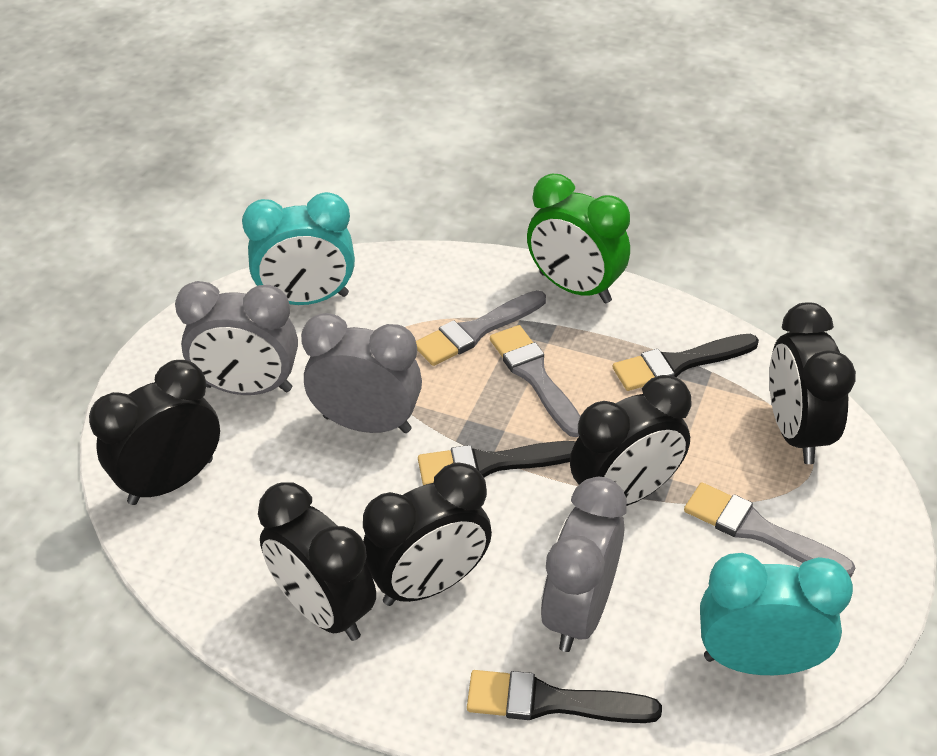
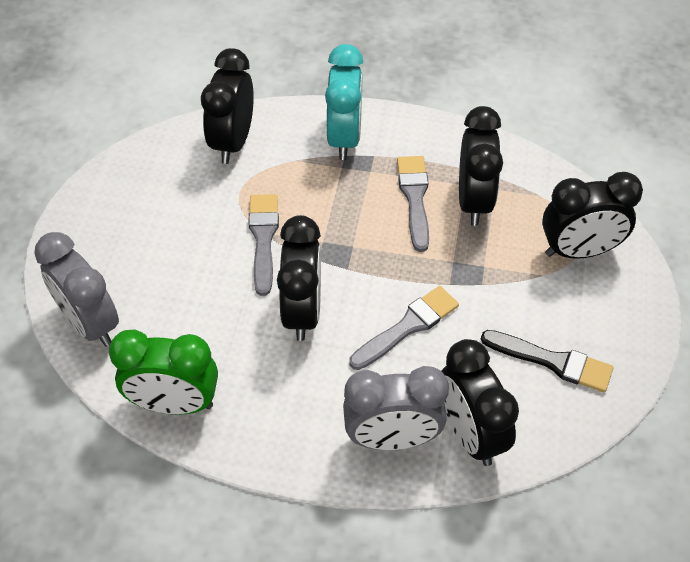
black brush: [418,441,576,485] [467,670,662,723] [613,334,759,391] = 3 -> [481,330,613,392] = 1
grey clock: [175,281,298,395] [301,313,422,433] [541,477,627,652] = 3 -> [34,232,119,347] [343,366,449,450] = 2
turquoise clock: [242,192,355,305] [700,553,853,675] = 2 -> [325,44,363,160] = 1

